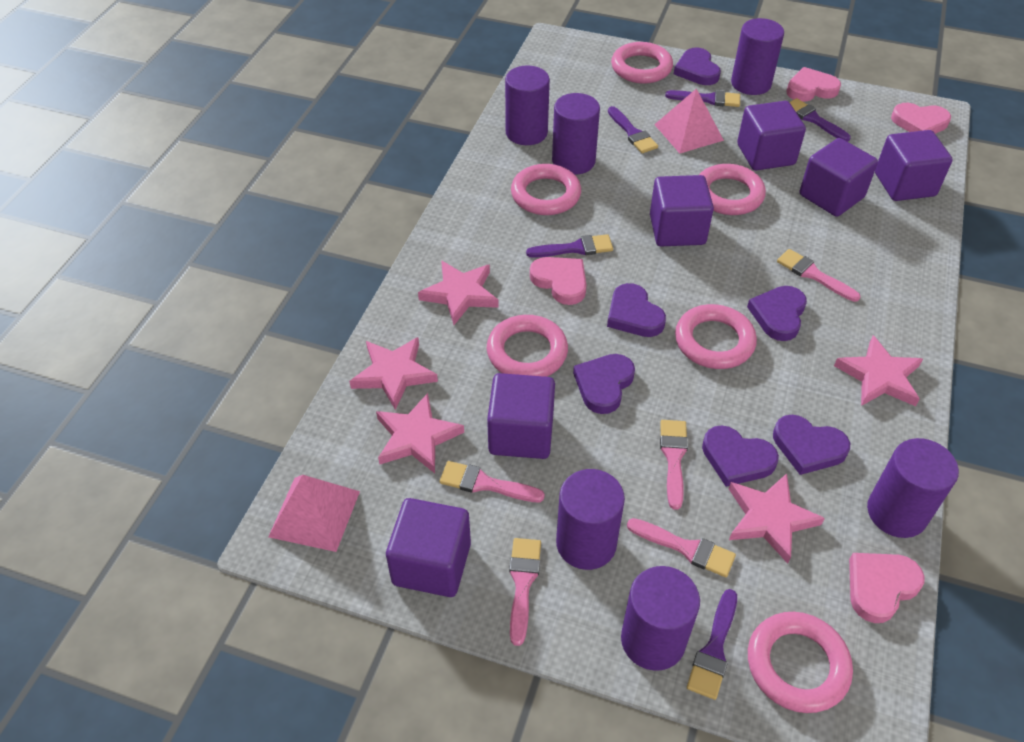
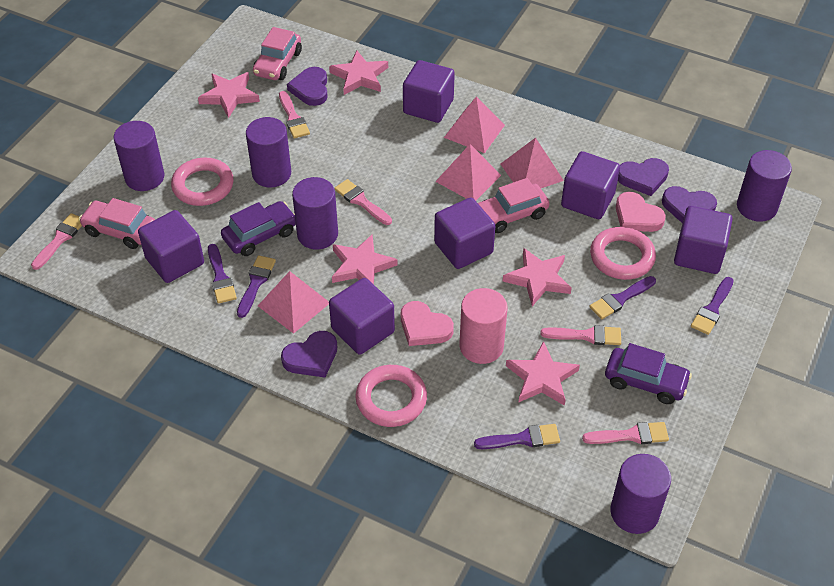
pink car: none = 0 -> [79,198,155,249] [253,27,302,80] [478,178,550,233] = 3
pink cylinder: none = 0 -> [459,288,508,364] = 1
pink heart: [530,257,587,305] [786,67,841,102] [849,553,925,623] [891,103,951,134] = 4 -> [401,301,454,346] [616,192,666,232] = 2
pink pyramid: [268,475,360,552] [654,88,724,153] = 2 -> [258,271,329,334] [435,144,501,201] [444,97,505,153] [501,138,564,188] = 4
pink ring: [487,315,568,377] [511,164,581,215] [611,42,673,84] [675,304,757,369] [699,164,766,215] [748,612,853,713] = 6 -> [171,158,234,206] [355,365,427,427] [590,227,656,280] = 3
purple car: none = 0 -> [221,201,296,256] [605,343,692,404] = 2
purple cylinder: [505,66,550,145] [552,93,600,175] [556,469,625,570] [621,566,700,671] [731,18,784,95] [867,438,959,538] = 6 -> [114,121,165,191] [246,117,291,187] [292,177,338,249] [610,454,671,534] [737,150,792,222] = 5
purple heart: [573,354,635,414] [607,283,666,337] [674,48,721,85] [702,425,779,487] [747,286,807,341] [773,415,850,475] = 6 -> [281,331,337,378] [287,67,328,106] [618,158,669,196] [662,186,717,224] = 4

